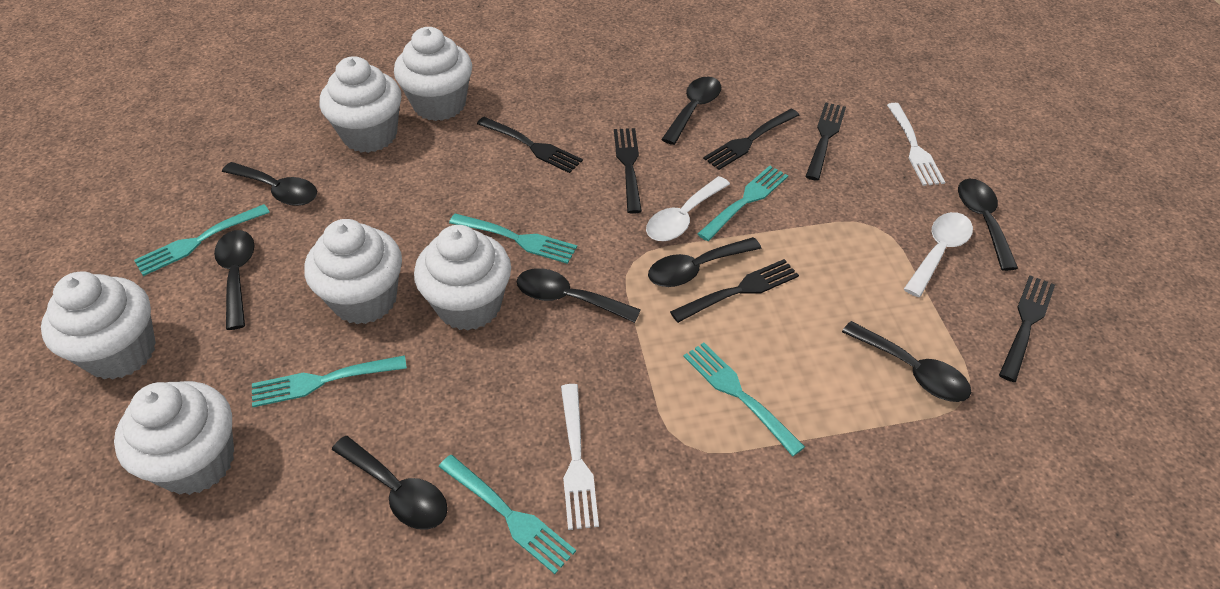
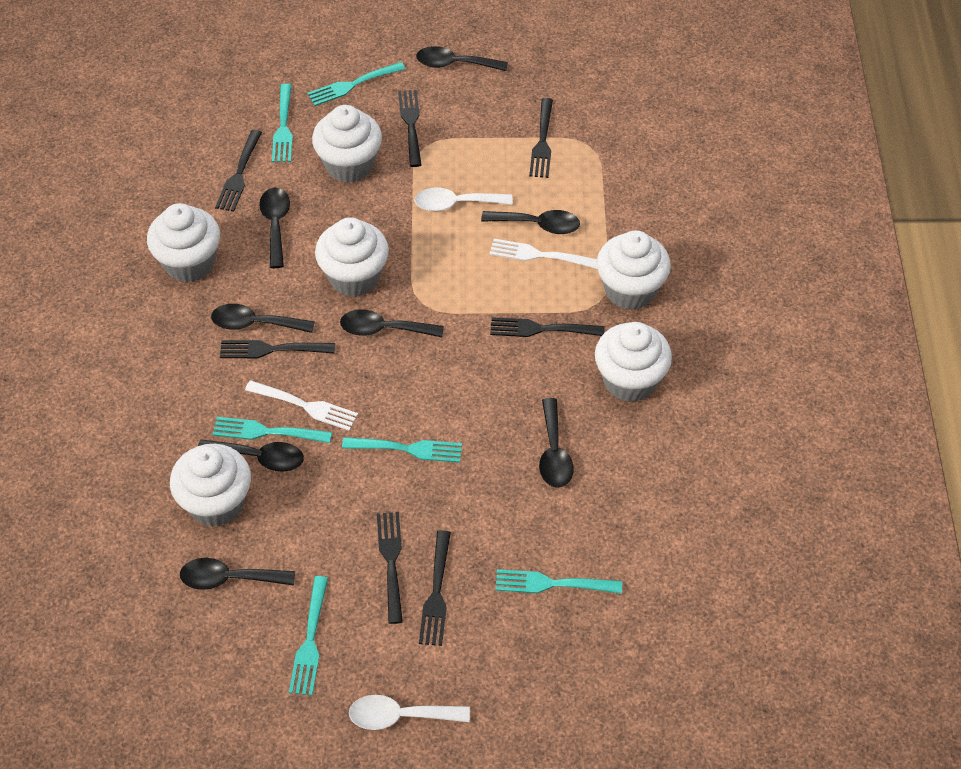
black fork: [477,117,583,173] [614,128,642,214] [670,259,799,323] [703,109,799,170] [805,102,846,181] [999,275,1055,382] = 6 -> [215,130,262,212] [220,340,335,358] [377,512,403,624] [398,90,422,167] [419,530,451,646] [490,317,604,337] [529,98,553,178] = 7

